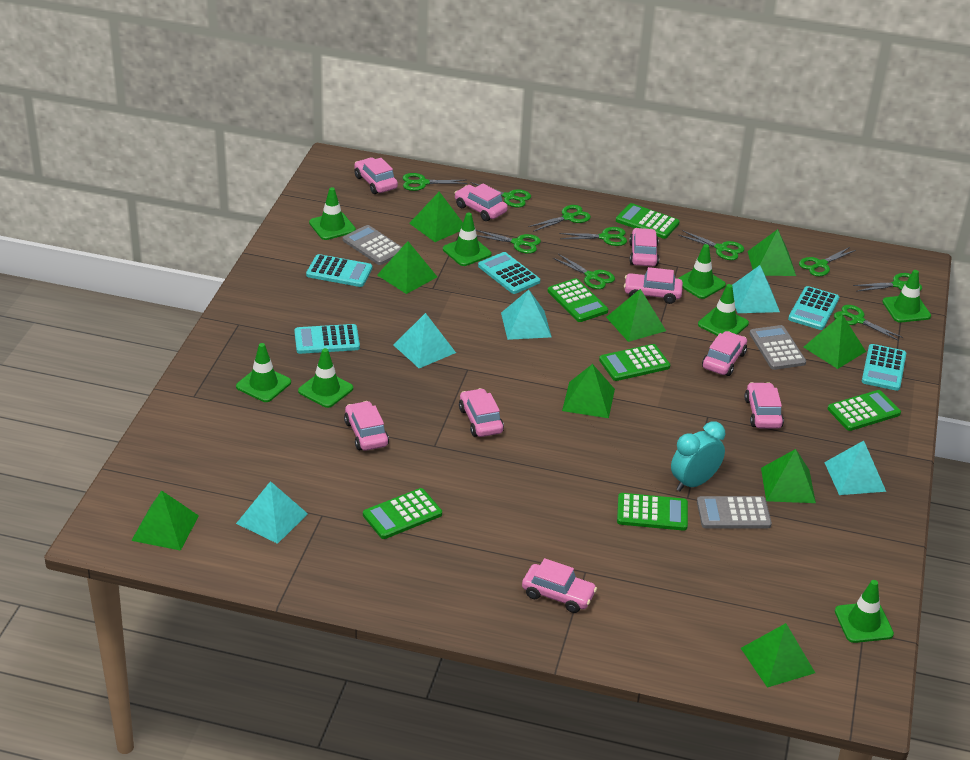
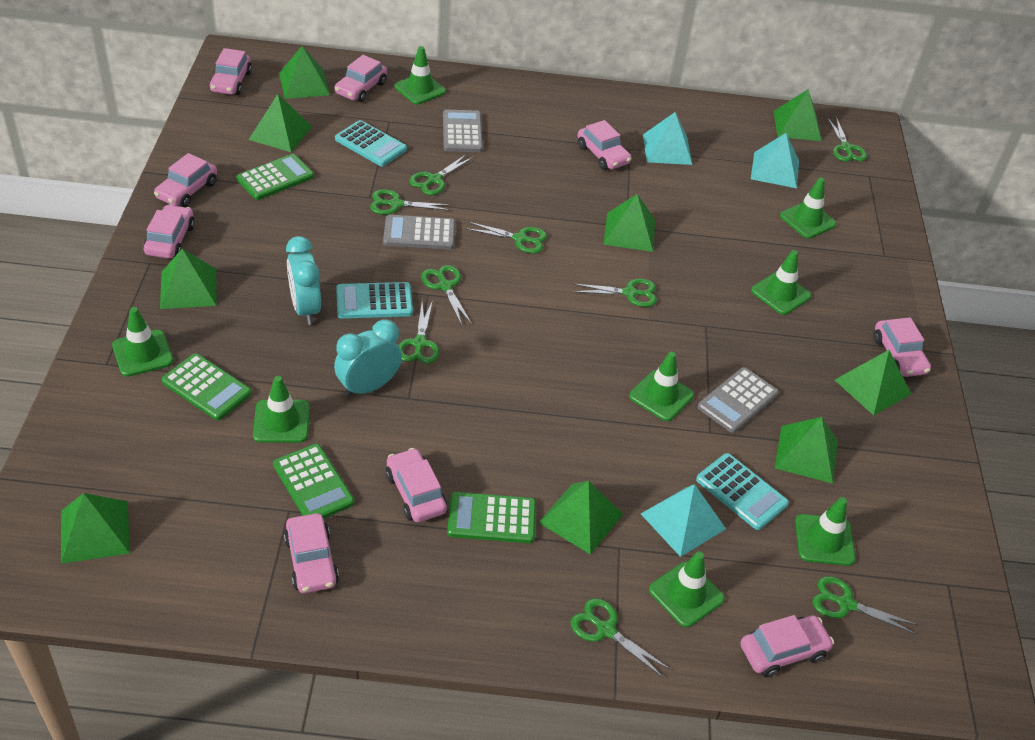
green calculator: [363,488,442,539] [548,278,608,322] [599,344,670,381] [616,203,680,239] [617,493,688,531] [828,390,901,431] = 6 -> [162,353,252,420] [236,154,314,200] [273,444,354,519] [447,492,536,543] = 4
green scissors: [402,173,468,191] [470,182,531,208] [476,230,541,254] [529,205,591,232] [553,254,615,289] [559,227,627,246] [679,230,744,260] [799,247,856,276] [834,305,903,341] [853,273,922,292] = 10 -> [370,189,452,215] [399,300,439,364] [409,154,474,195] [421,265,472,325] [465,222,547,253] [570,598,671,678] [573,279,657,307] [812,576,918,635] [828,117,867,162] = 9
turquoise calculator: [294,324,360,354] [306,254,372,287] [478,252,540,294] [788,286,839,330] [862,344,906,391] = 5 -> [335,120,407,166] [336,282,413,319] [696,453,789,530] = 3
turquoise clock: [671,422,725,491] = 1 -> [286,236,321,325] [334,319,402,397] = 2
turquoise pyramid: [236,481,308,544] [393,313,456,368] [501,290,552,340] [732,265,780,313] [824,441,886,495] = 5 -> [641,484,726,557] [643,112,692,165] [751,133,799,188] = 3

